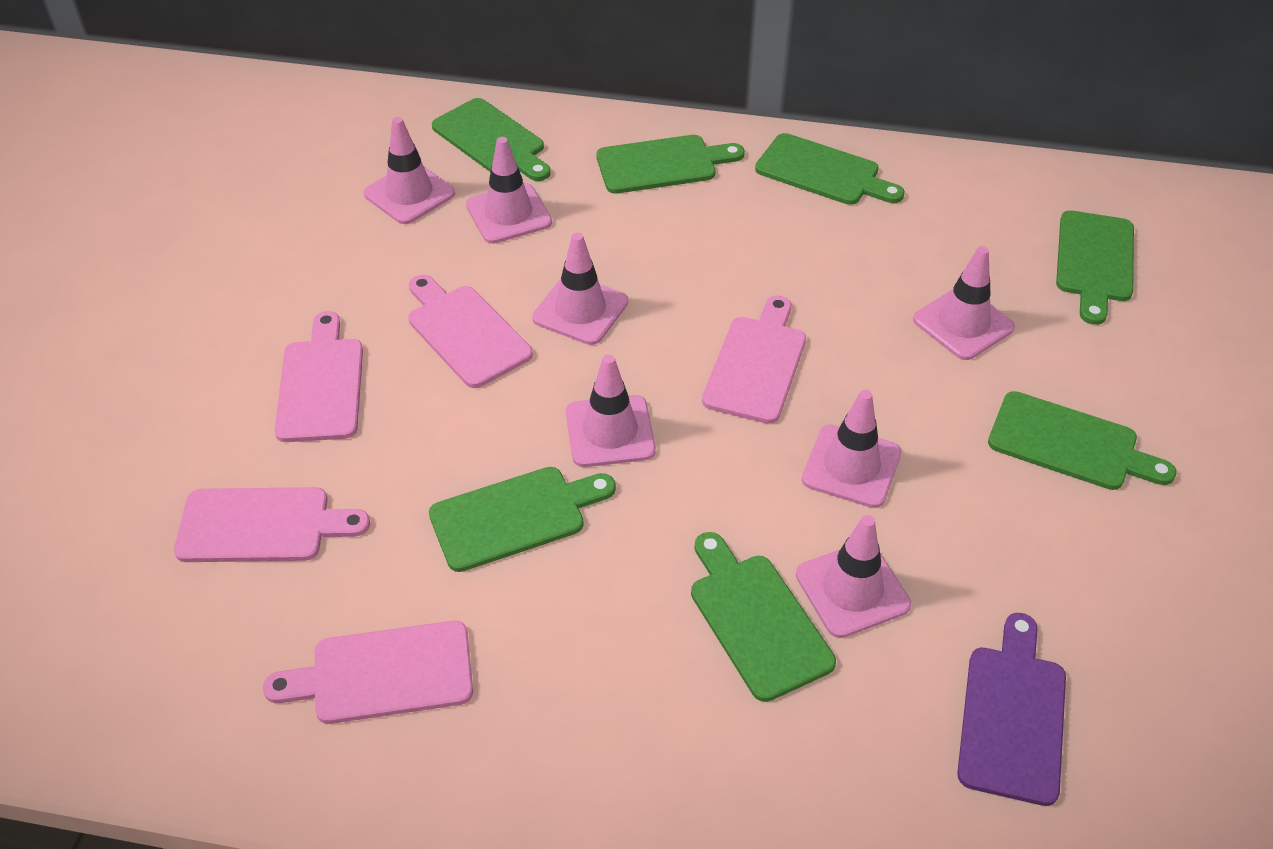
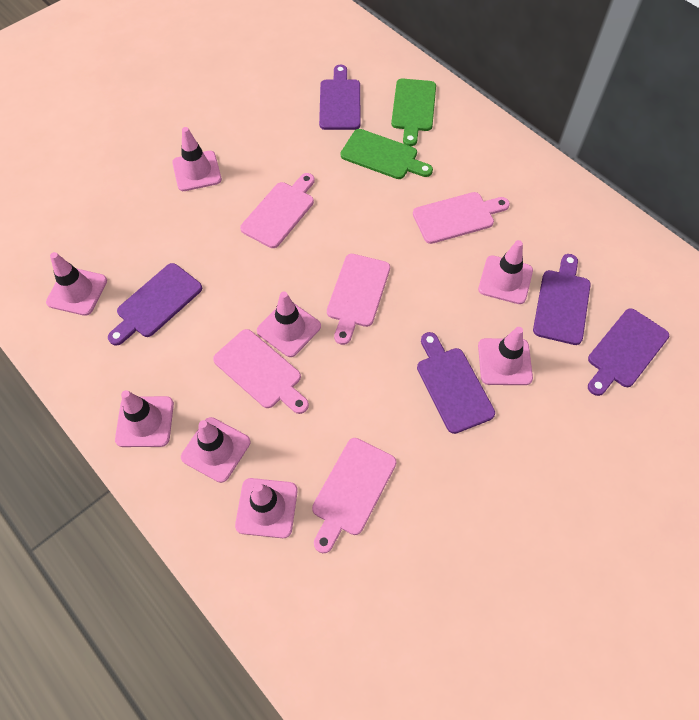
green cutting board: [429,467,616,572] [432,98,551,181] [596,135,745,194] [691,532,836,702] [755,133,905,205] [988,391,1177,490] [1056,210,1134,325] = 7 -> [341,129,433,179] [391,79,436,146] = 2
pink traffic cone: [364,117,455,224] [466,137,552,244] [532,233,628,345] [566,354,656,467] [796,515,911,638] [802,390,901,508] [913,246,1015,360] = 7 -> [46,252,107,316] [115,390,174,447] [172,127,222,191] [181,417,250,483] [235,478,298,538] [257,291,321,357] [478,240,533,304] [478,327,533,385] = 8
purple cutting board: [957,613,1066,806] = 1 -> [108,263,202,346] [319,64,361,130] [417,332,495,434] [533,254,591,345] [588,308,669,396] = 5

